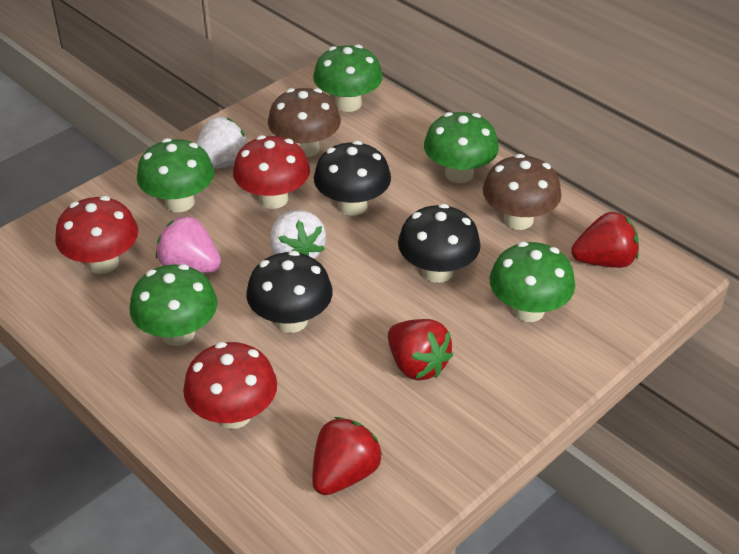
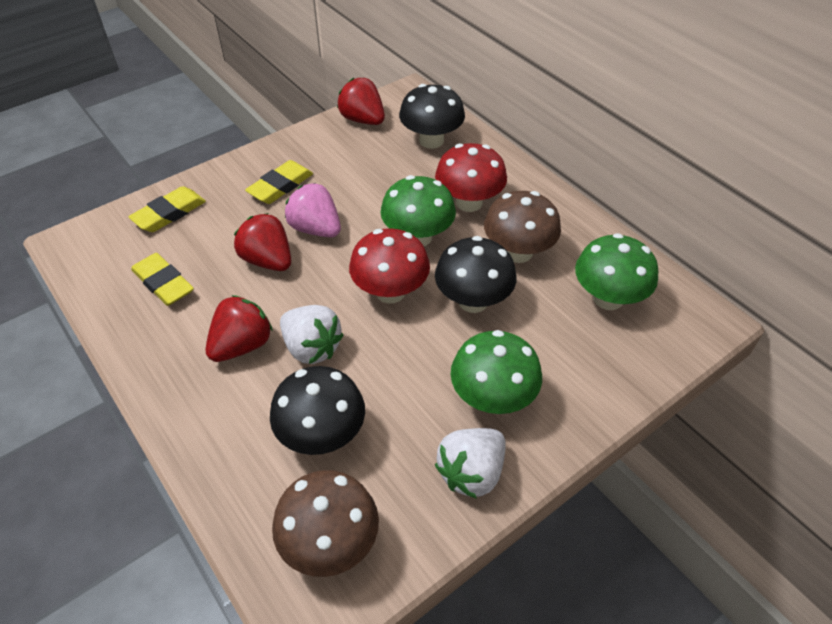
green mushroom: [130,264,218,346] [137,138,214,212] [313,44,383,112] [424,112,499,183] [489,242,575,322] = 5 -> [381,175,456,246] [450,330,542,414] [575,233,658,310] = 3
red mushroom: [55,196,138,274] [183,342,277,429] [233,135,310,209] = 3 -> [349,228,430,304] [435,143,507,212] = 2
yellow eraser: none = 0 -> [128,186,206,232] [131,253,194,306] [245,160,313,204] = 3

